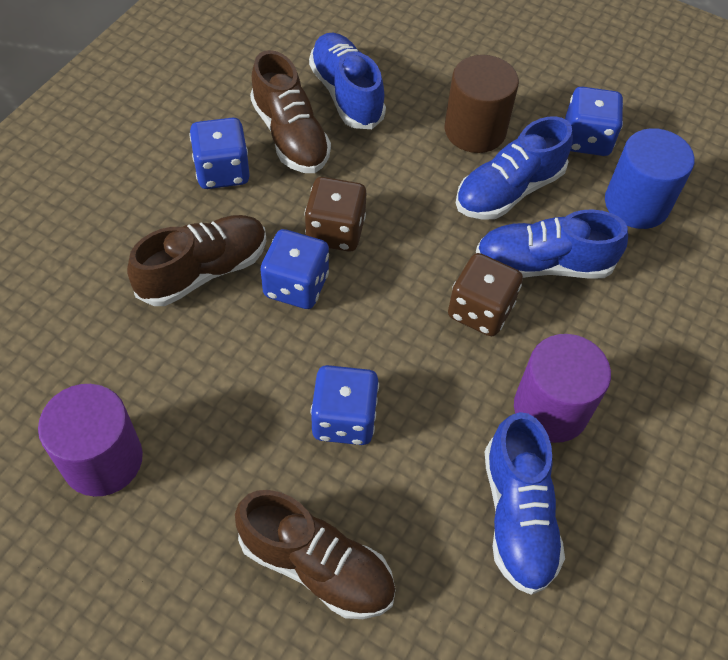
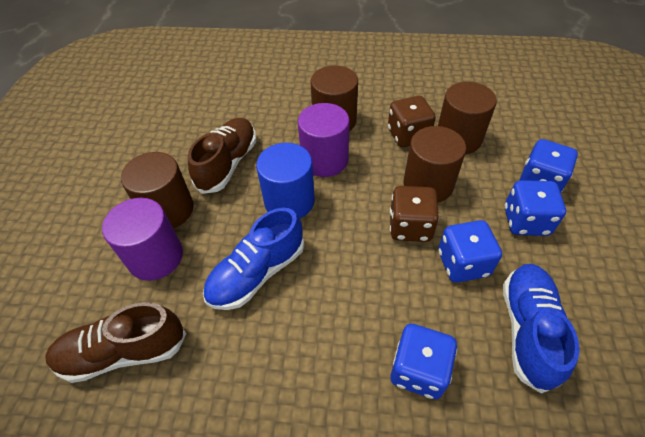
blue shoe: [309,33,386,129] [456,116,573,220] [476,209,628,279] [485,412,565,595] = 4 -> [203,208,304,310] [503,264,580,394] = 2
brown cylinder: [445,55,519,153] = 1 -> [121,152,194,229] [310,65,358,131] [404,126,466,203] [438,82,497,154] = 4
brown shoe: [127,215,267,306] [235,490,396,619] [250,50,331,173] = 3 -> [45,302,186,383] [188,118,256,194] = 2

